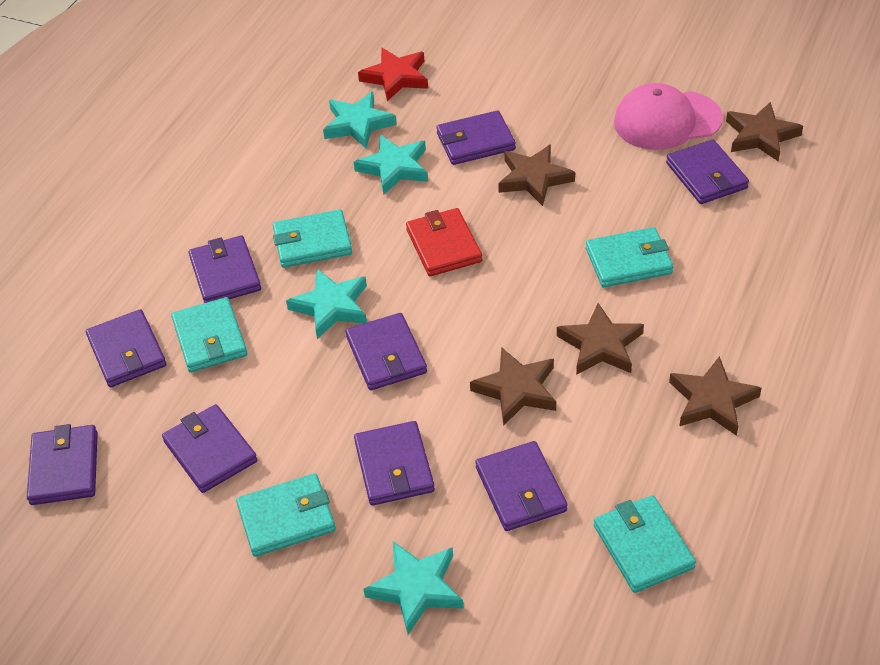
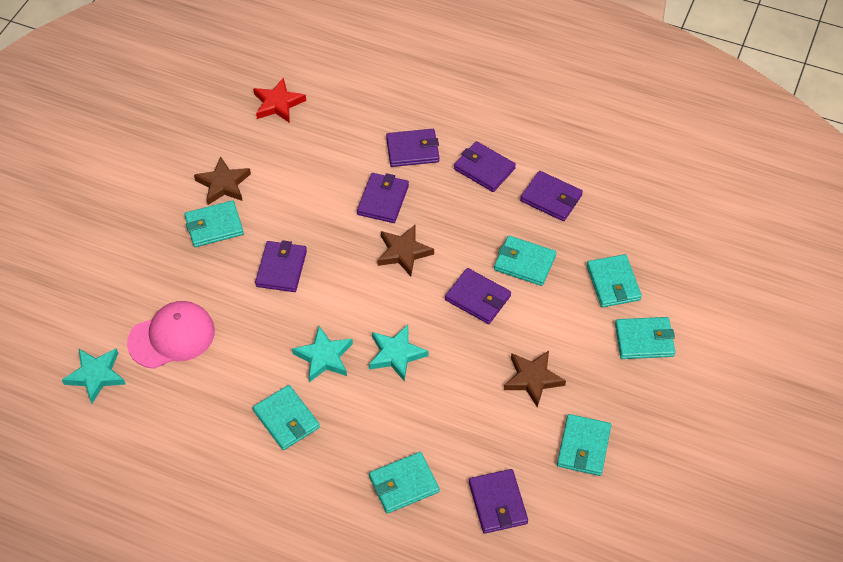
brown star: [470,347,556,426] [498,144,575,206] [557,303,644,375] [669,356,761,436] [726,102,803,161] = 5 -> [194,156,251,205] [377,225,434,276] [504,351,566,408] = 3
purple wallet: [27,424,98,505] [86,309,166,387] [162,404,257,493] [189,235,261,303] [346,313,427,390] [354,421,435,506] [436,111,516,165] [475,441,568,531] [666,140,749,204] = 9 -> [255,240,307,292] [357,173,409,223] [386,129,440,167] [445,268,511,324] [454,141,516,192] [469,469,528,534] [520,171,583,221] = 7
red wallet: [406,208,482,276] = 1 -> none = 0
turquoise star: [286,269,367,339] [323,92,397,148] [354,135,428,195] [363,541,464,635] = 4 -> [62,348,126,404] [292,326,353,382] [369,325,429,381] = 3
turquoise wallet: [171,297,247,373] [236,473,336,557] [273,209,352,268] [586,227,673,287] [594,495,696,593] = 5 -> [184,200,244,247] [253,385,320,450] [369,452,439,514] [494,236,556,286] [557,414,611,476] [587,254,642,307] [615,317,675,359] = 7

